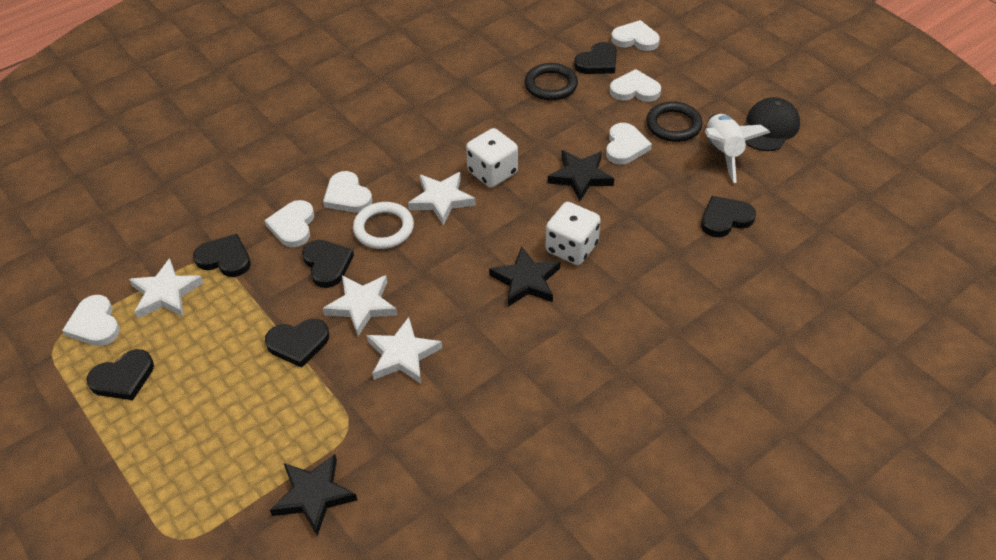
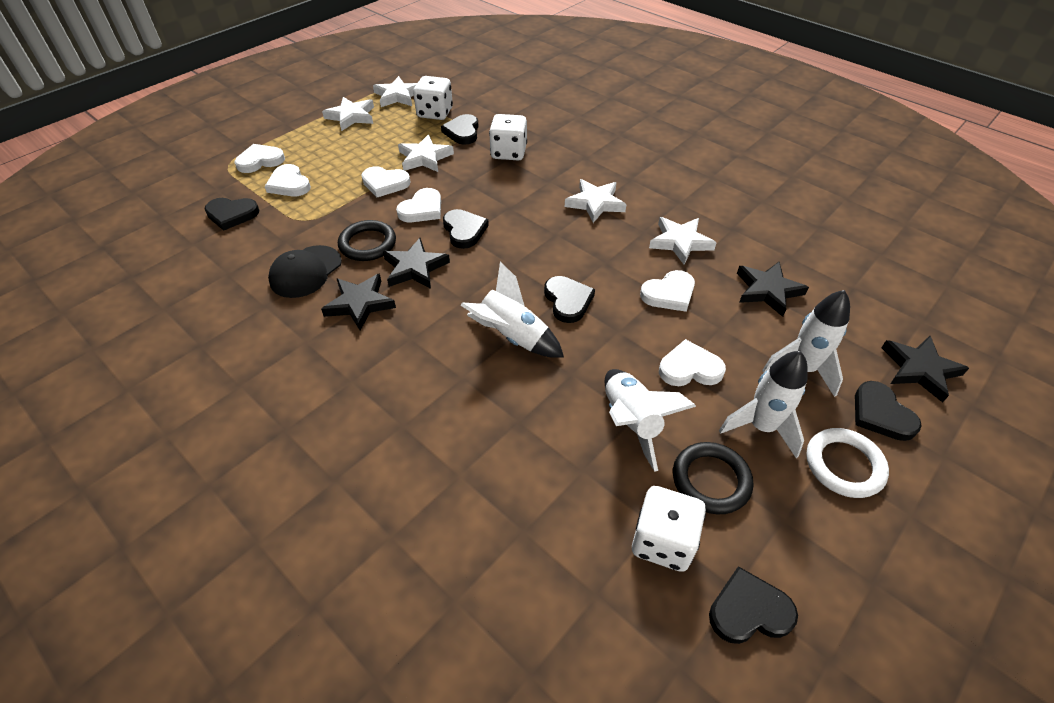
black star: [270,454,357,536] [489,246,560,307] [548,150,614,201] = 3 -> [321,274,396,331] [383,238,450,289] [737,262,809,317] [882,336,969,403] = 4
white dice: [466,128,518,188] [546,202,601,265] = 2 -> [413,76,453,120] [489,114,527,161] [632,486,706,572] = 3
white rocket: [705,114,770,183] = 1 -> [460,262,564,358] [605,369,696,472] [719,351,808,458] [763,290,850,397] = 4
white star: [129,258,204,318] [323,275,397,336] [367,317,442,384] [408,172,476,225] = 4 -> [322,97,374,131] [373,76,417,107] [398,134,454,172] [565,179,626,223] [649,217,716,265] = 5

